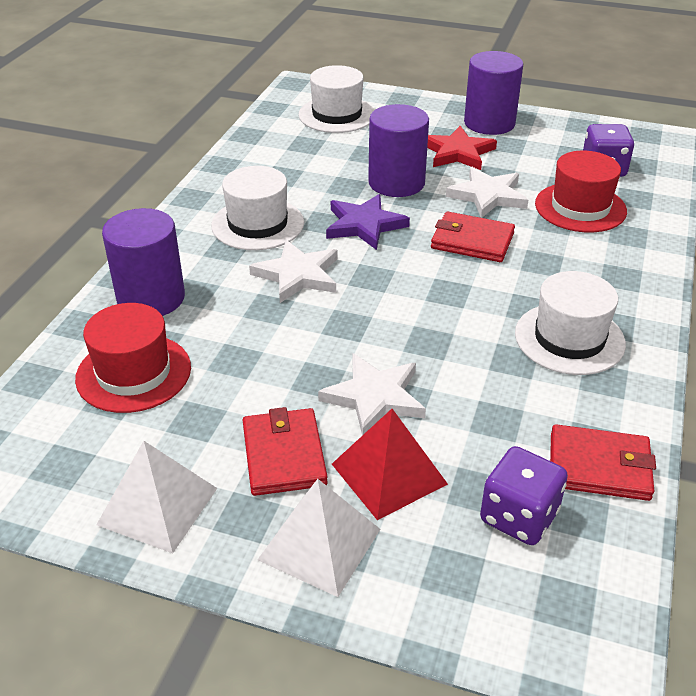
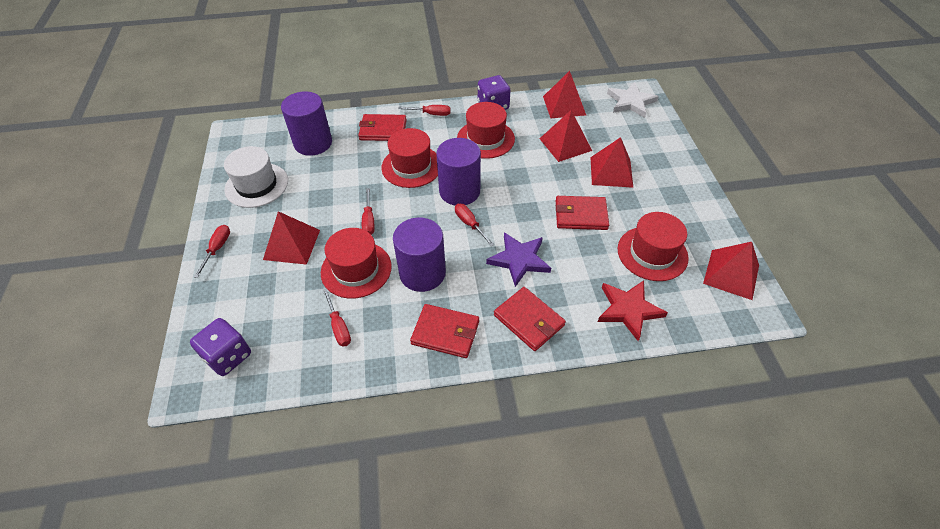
red hat: [75,303,191,413] [535,151,627,233] = 2 -> [321,228,392,299] [381,128,438,188] [457,102,515,159] [618,212,689,281] = 4
red pyramid: [332,409,448,520] = 1 -> [263,211,320,265] [539,110,592,162] [543,71,586,118] [590,137,633,188] [703,242,759,300] = 5
red screwdriver: none = 0 -> [194,225,230,278] [323,288,351,347] [362,188,374,235] [398,105,451,116] [455,204,495,246] = 5
red wallet: [243,407,328,496] [431,211,515,262] [550,424,656,501] = 3 -> [358,114,407,141] [410,304,479,358] [494,287,566,351] [556,196,609,230] = 4
white hat: [211,166,304,250] [299,65,374,133] [515,271,626,375] = 3 -> [224,146,288,208] = 1
white pyramid: [96,441,217,553] [258,479,380,597] = 2 -> none = 0
white star: [249,240,338,303] [318,353,426,435] [446,167,528,218] = 3 -> [607,82,659,118] = 1

